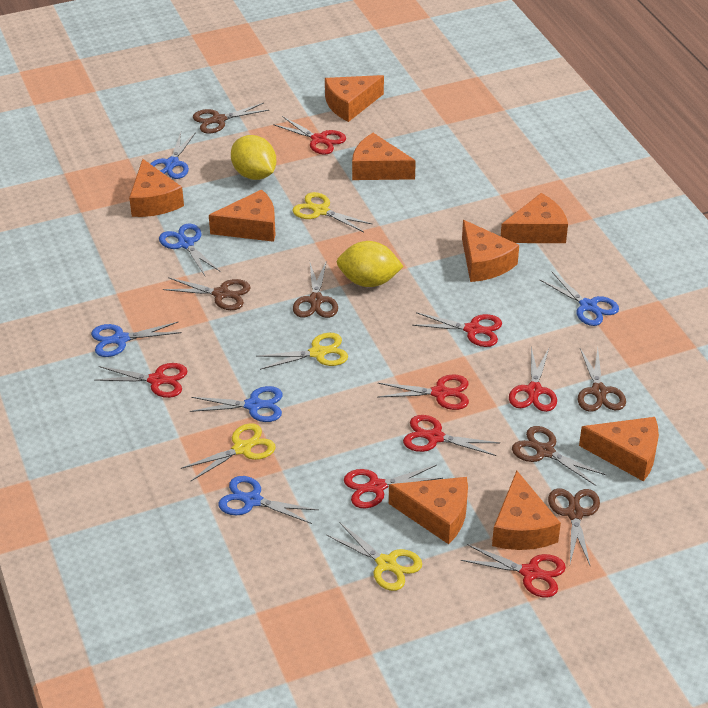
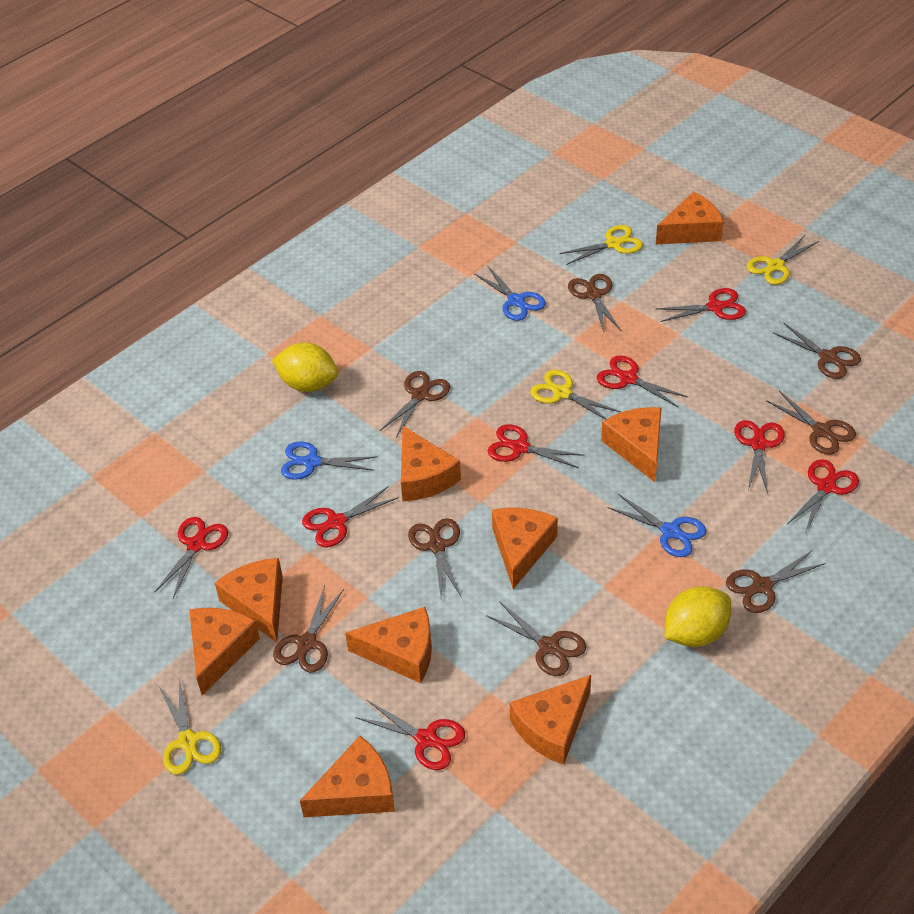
blue scissors: [91,321,182,357] [150,132,196,179] [159,224,221,276] [190,386,283,422] [218,476,319,524] [539,271,619,326] = 6 -> [281,442,377,480] [474,266,546,321] [608,494,706,557] = 3
brown scissors: [163,277,251,310] [193,103,269,134] [293,260,338,318] [512,426,606,486] [548,489,600,565] [578,348,626,412] = 6 -> [273,586,344,673] [380,371,450,438] [408,518,462,598] [486,601,587,676] [568,274,621,332] [726,550,826,613] [766,391,856,455] [773,323,861,379] = 8

